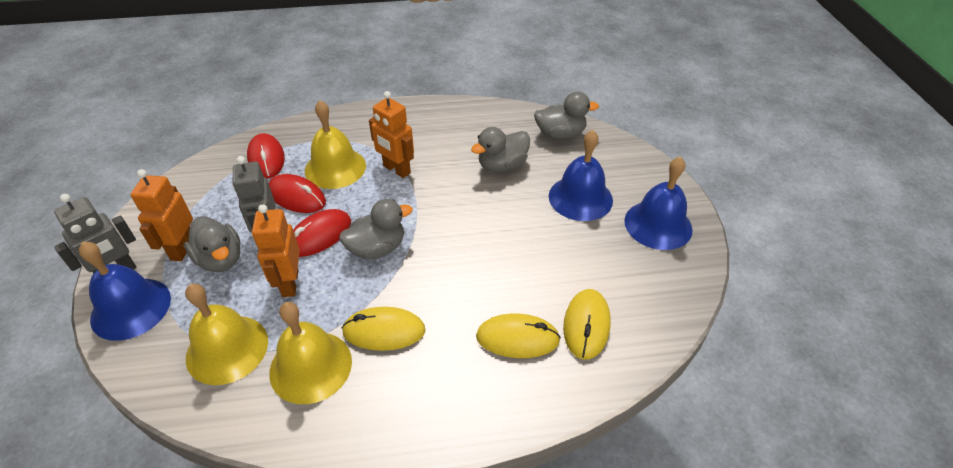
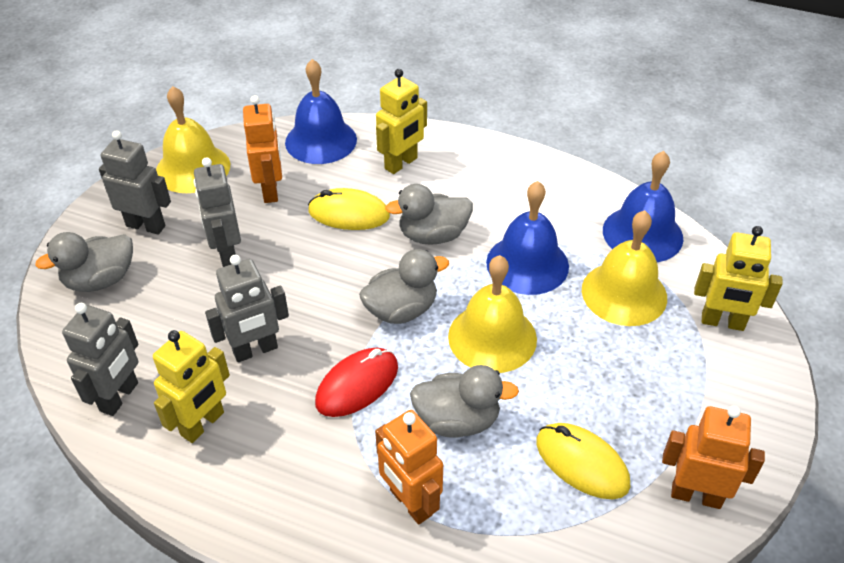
grey robot: [54,194,136,274] [233,156,276,233] = 2 -> [62,303,138,416] [99,130,171,235] [194,157,241,267] [205,255,289,362] = 4
red mouse: [247,133,285,178] [269,174,326,213] [293,209,351,257] = 3 -> [315,348,398,417] = 1
yellow mouse: [342,307,426,351] [476,314,561,358] [563,289,611,360] = 3 -> [308,188,390,230] [536,423,630,499] = 2
yellow robot: none = 0 -> [153,330,230,443] [376,69,427,174] [694,226,783,331] = 3

